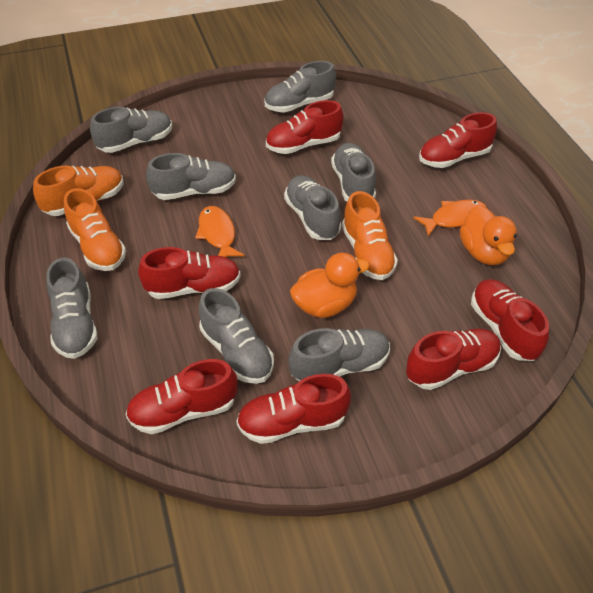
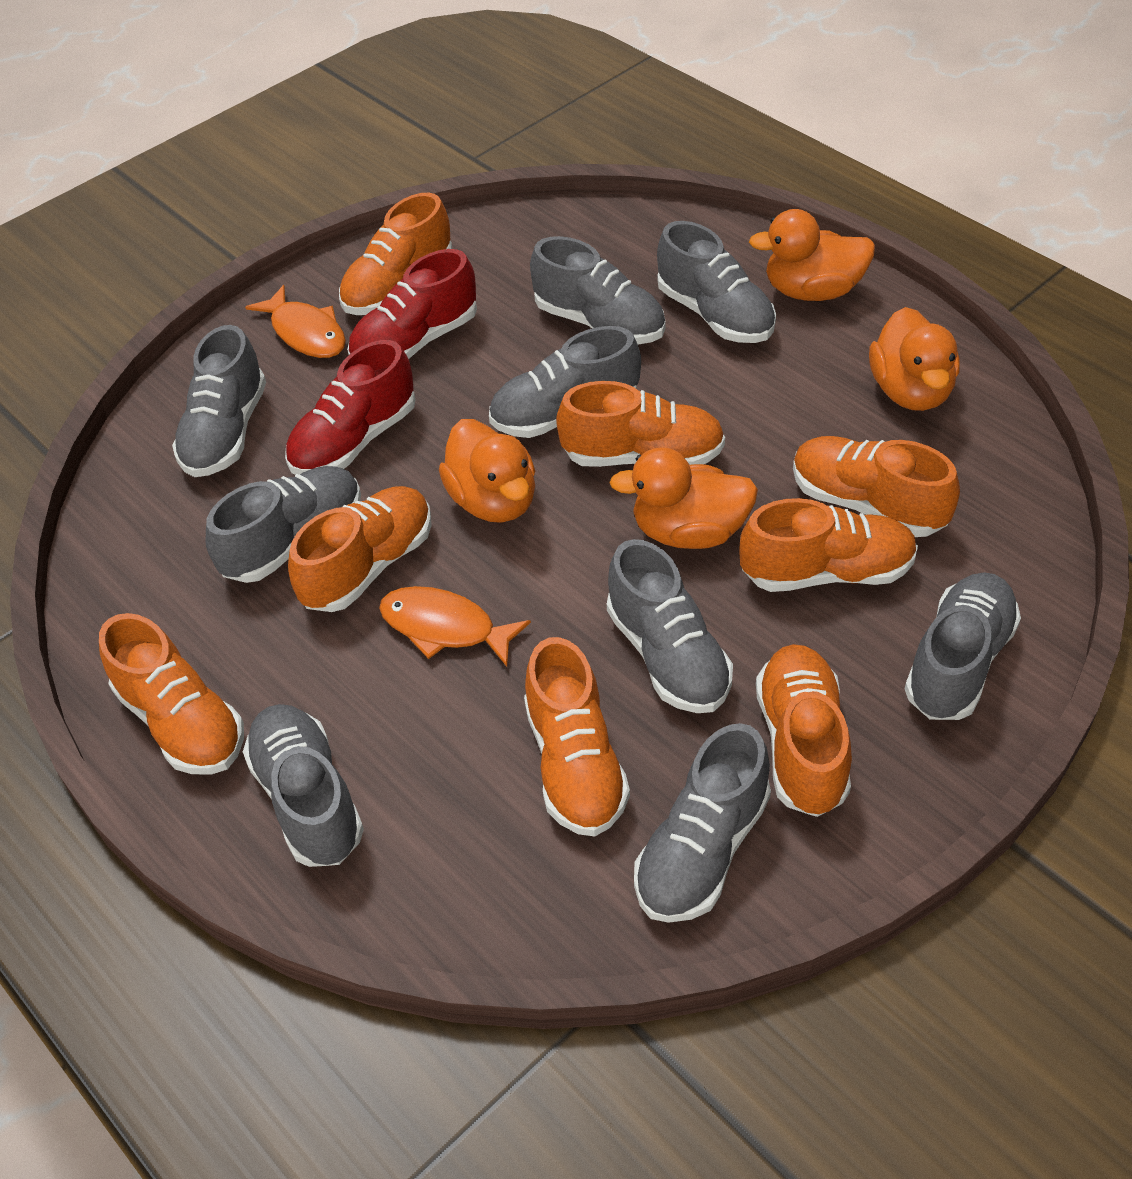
grey shoe: [46,258,97,359] [90,107,172,153] [146,153,236,200] [199,288,274,384] [265,61,336,112] [284,175,341,240] [288,328,390,381] [331,143,376,202] = 8 -> [172,325,266,477] [205,466,361,583] [243,704,364,867] [489,326,641,438] [530,236,665,345] [607,539,733,713] [634,723,771,923] [657,221,776,343] [905,572,1021,720] = 9
orange duck: [290,253,369,318] [460,205,517,265] = 2 -> [439,419,536,523] [609,447,758,549] [749,209,875,301] [869,307,959,411] = 4
orange shoe: [33,166,123,216] [64,188,126,271] [342,191,398,280] = 3 -> [99,613,244,775] [288,486,432,612] [339,193,452,315] [524,637,630,837] [556,381,725,467] [739,498,918,592] [756,644,852,817] [793,436,960,537] = 8
red shoe: [126,359,237,434] [138,247,241,299] [236,374,351,444] [266,100,344,154] [406,329,501,390] [419,112,497,168] [471,279,549,361] = 7 -> [285,340,416,475] [347,249,477,359] = 2

